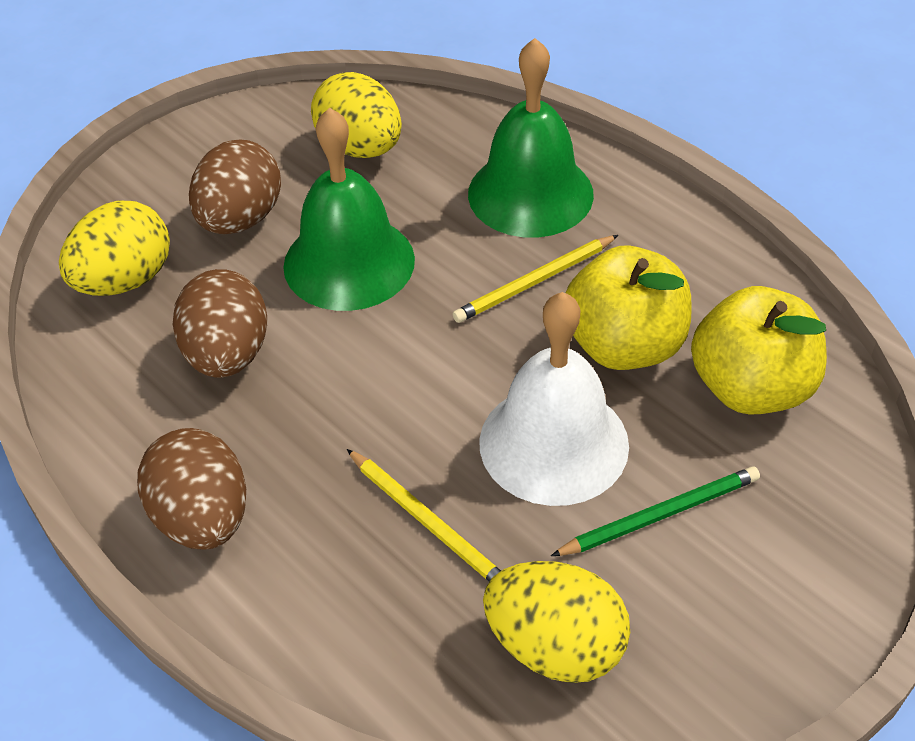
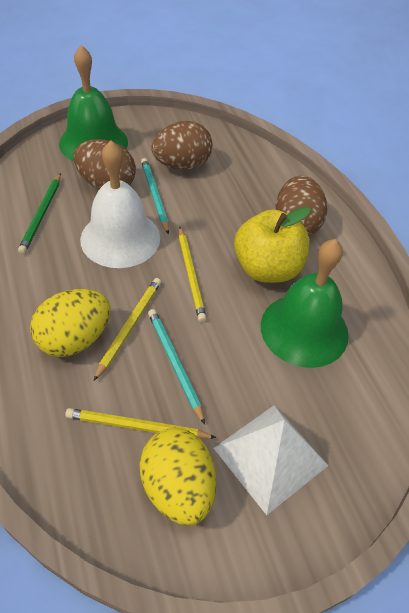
turquoise pencil: none = 0 -> [141,158,169,234] [148,309,205,424] = 2
white pyramid: none = 0 -> [214,405,328,515] = 1
yellow apple: [566,246,691,370] [691,286,827,415] = 2 -> [234,207,311,283] = 1
yellow egg: [59,200,170,296] [311,72,402,158] [483,561,630,683] = 3 -> [30,289,110,357] [140,428,216,525] = 2
yellow pencil: [347,449,501,582] [453,235,618,323] = 2 -> [65,408,217,439] [94,278,161,381] [179,227,206,322] = 3

